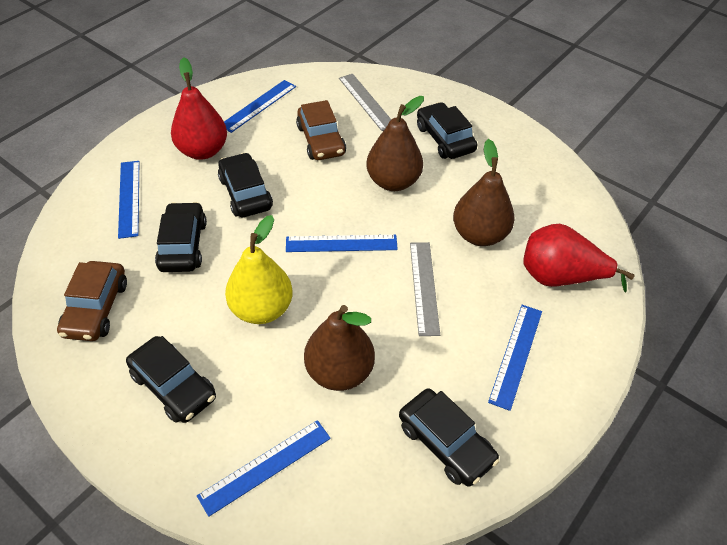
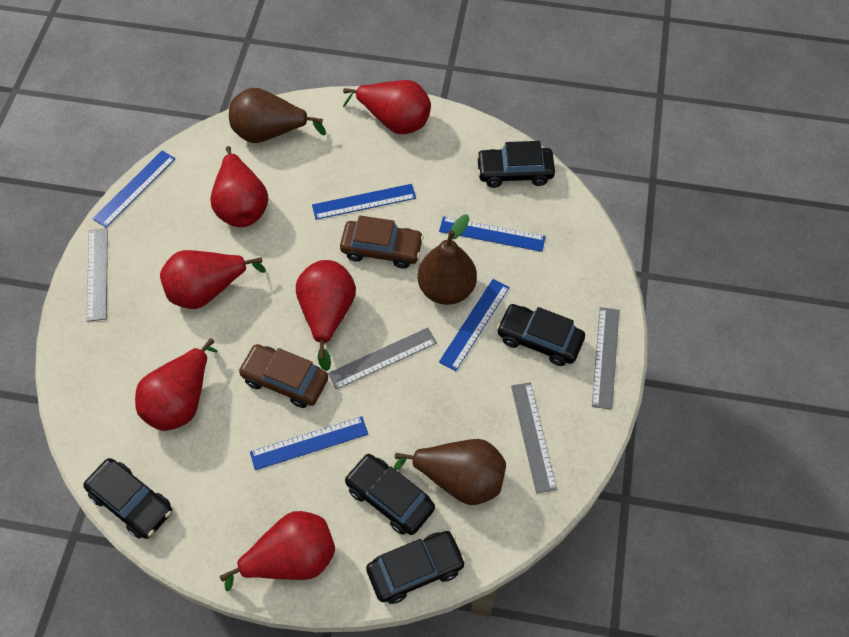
grey ruler: [339,74,392,131] [410,242,440,336] = 2 -> [87,228,108,322] [328,328,437,390] [511,382,557,493] [592,307,619,410] = 4
red pear: [171,57,227,160] [523,224,635,292] = 2 -> [135,338,217,431] [160,250,266,309] [210,146,268,227] [220,511,335,591] [296,260,356,371] [343,80,431,134] = 6
yellow pear: [225,215,293,324] = 1 -> none = 0

